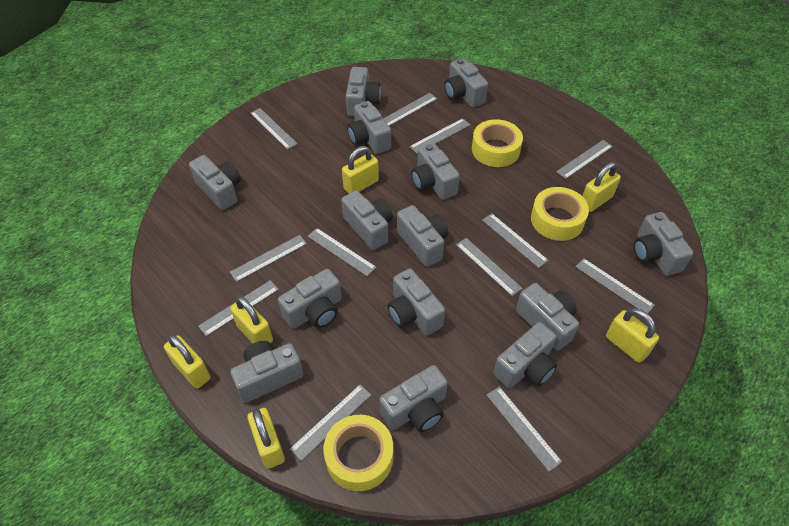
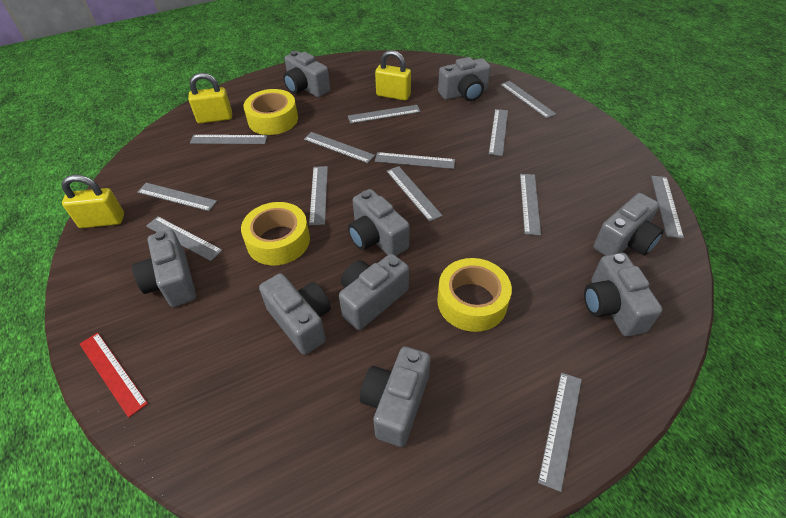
grey camera: [189,155,241,210] [230,341,303,403] [278,269,342,329] [341,190,393,250] [346,67,381,117] [347,101,391,154] [379,365,448,432] [388,269,445,336] [397,205,448,267] [411,143,460,200] [444,58,488,108] [493,322,557,389] [516,283,579,351] [633,212,694,276] = 14 -> [132,229,196,307] [259,273,331,355] [283,51,330,97] [339,254,409,330] [348,189,410,256] [360,346,430,447] [438,57,491,101] [584,253,663,337] [594,193,664,256] = 9
grey ruler: [198,280,279,336] [230,235,307,282] [250,108,297,150] [290,385,371,461] [308,228,376,276] [383,93,437,126] [409,118,470,154] [456,238,523,296] [482,213,549,268] [487,387,562,472] [556,140,613,179] [576,258,655,313] = 12 -> [137,183,217,211] [146,216,223,261] [190,135,267,144] [304,132,375,163] [309,166,328,225] [348,105,421,124] [375,152,455,169] [387,166,443,222] [489,109,508,156] [500,81,556,118] [520,174,541,235] [538,373,582,492] [651,176,684,238] = 13
red ruler: none = 0 -> [80,332,148,418] = 1
yellow padlock: [164,334,210,389] [230,296,273,343] [247,408,285,469] [342,146,379,194] [582,162,621,212] [606,308,659,363] = 6 -> [61,175,124,228] [188,73,232,124] [375,50,411,101] = 3

